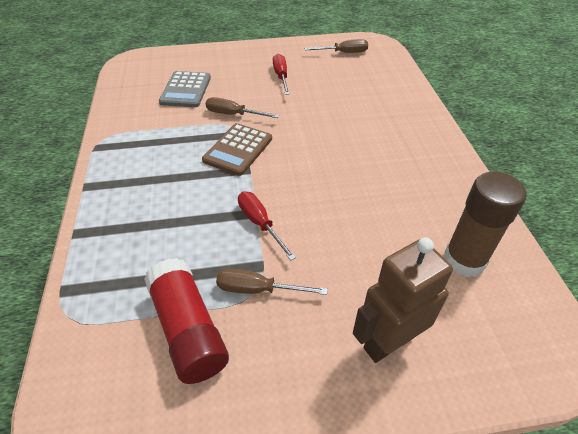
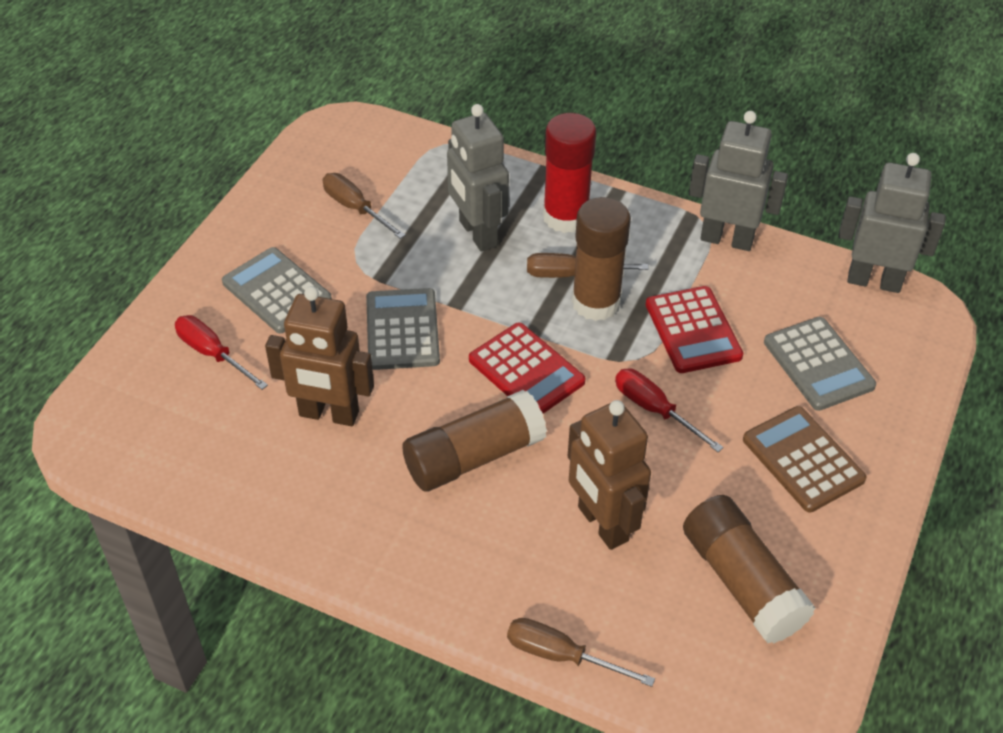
brown glue stick: [444,172,527,277] = 1 -> [402,390,547,492] [572,197,631,321] [683,495,815,643] = 3
brown robot: [353,238,453,363] = 1 -> [265,286,374,426] [568,400,651,550] = 2
grey calculator: [159,71,211,107] = 1 -> [222,247,332,333] [366,288,440,370] [764,317,876,411] = 3
grey robot: none = 0 -> [447,104,509,252] [689,111,788,251] [838,153,946,293] = 3
red calculator: none = 0 -> [469,323,585,414] [646,286,743,373] = 2

